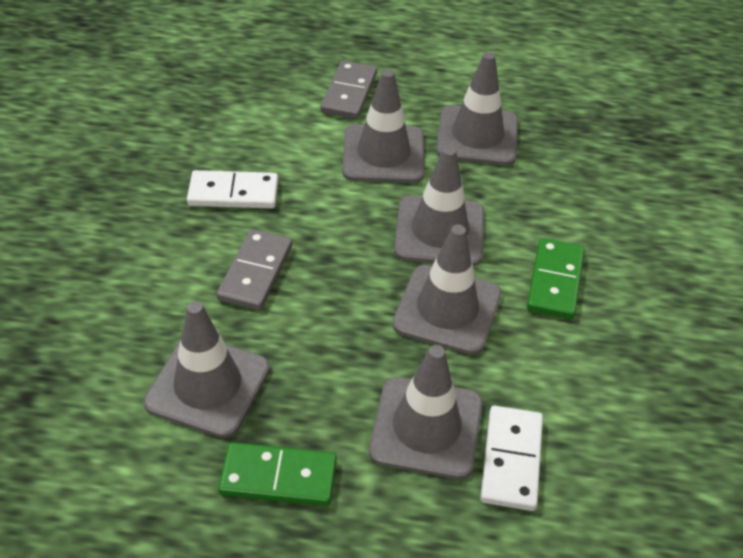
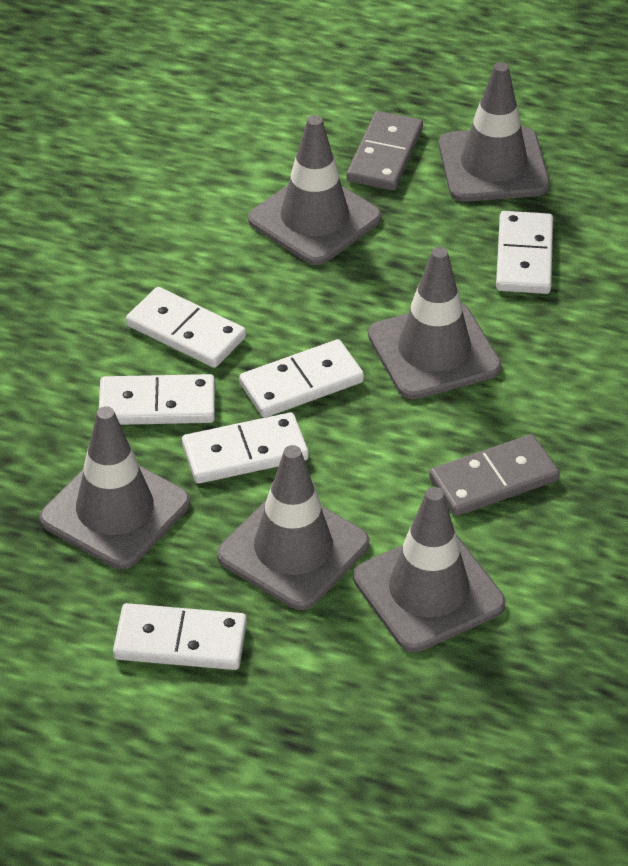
green domino: [218,442,337,506] [527,238,584,319] = 2 -> none = 0
white domino: [187,170,278,209] [480,406,543,511] = 2 -> [99,374,215,425] [113,603,247,670] [126,287,246,368] [182,412,309,484] [239,339,364,418] [496,211,553,294] = 6

